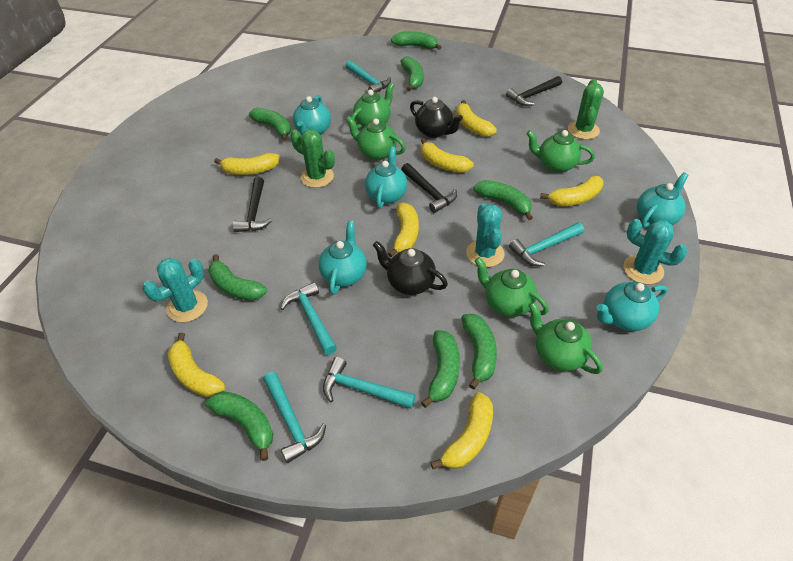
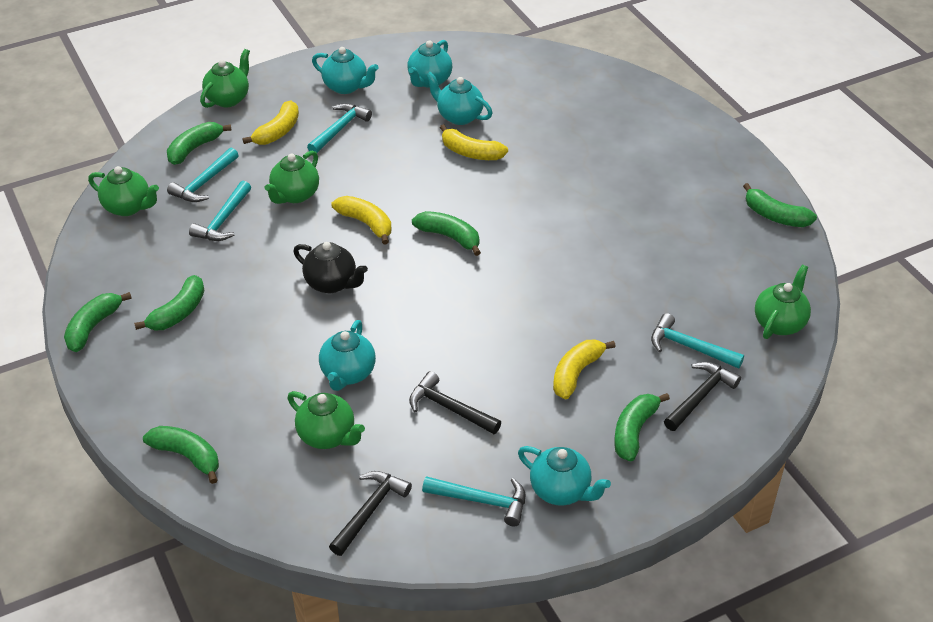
black teapot: [373,241,448,295] [410,97,463,138] = 2 -> [293,242,368,293] = 1
green banana: [206,391,273,461] [208,254,267,301] [249,107,291,141] [391,31,442,50] [400,57,423,91] [421,330,460,408] [462,314,497,390] [473,180,533,220] = 8 -> [64,292,132,352] [134,275,205,331] [143,426,219,484] [167,122,232,165] [412,211,481,256] [614,393,670,462] [743,183,817,227] = 7
green cactus: [290,129,335,188] [568,79,604,140] = 2 -> none = 0
turquoise cactus: [142,258,208,322] [466,203,505,267] [623,219,688,285] = 3 -> none = 0
yellow banana: [168,332,225,397] [214,153,280,175] [388,202,419,257] [421,138,474,173] [430,392,493,470] [456,100,497,137] [540,176,603,206] = 7 -> [242,100,299,145] [332,196,391,245] [440,124,508,160] [553,340,616,400] = 4

